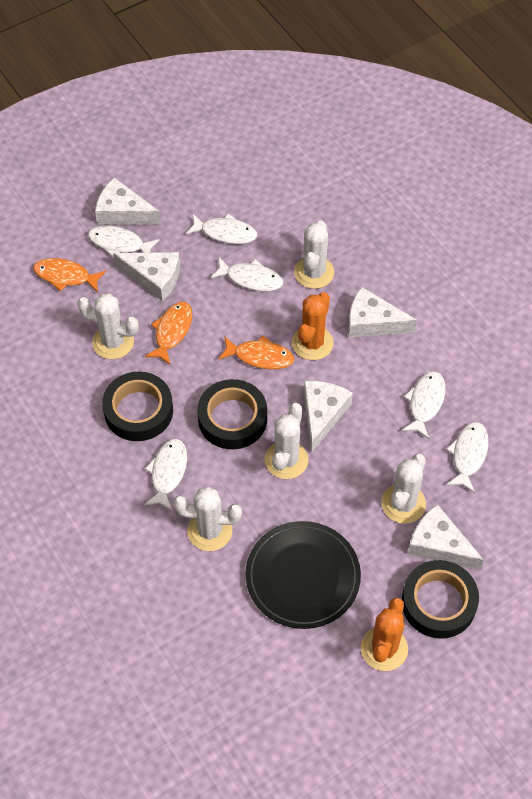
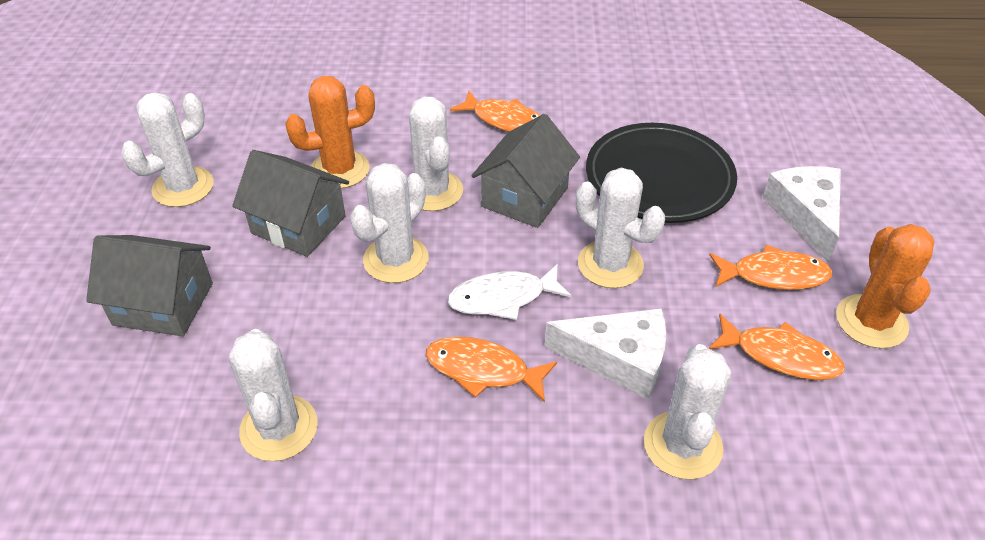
black tape: [102,371,173,441] [197,379,267,449] [402,560,479,639] = 3 -> none = 0
grey house: none = 0 -> [86,235,213,336] [232,150,349,257] [471,114,580,228] = 3
orange fish: [33,258,106,293] [145,302,192,365] [218,335,294,369] = 3 -> [426,336,557,402] [450,91,540,132] [709,245,833,290] [709,314,845,380] = 4
white cactus: [78,293,139,359] [173,486,242,551] [265,403,309,479] [294,220,334,289] [381,454,426,524] = 5 -> [121,92,214,207] [229,329,318,461] [350,163,428,283] [409,97,463,211] [576,168,665,288] [644,344,731,479] = 6
white cheese: [95,178,161,225] [113,252,180,302] [304,381,353,453] [348,287,417,338] [408,504,484,570] = 5 -> [545,308,666,400] [762,166,841,263] = 2
white fish: [88,225,160,258] [144,439,187,511] [186,213,257,244] [210,258,283,291] [401,371,446,439] [446,422,489,493] = 6 -> [447,264,572,320] = 1

